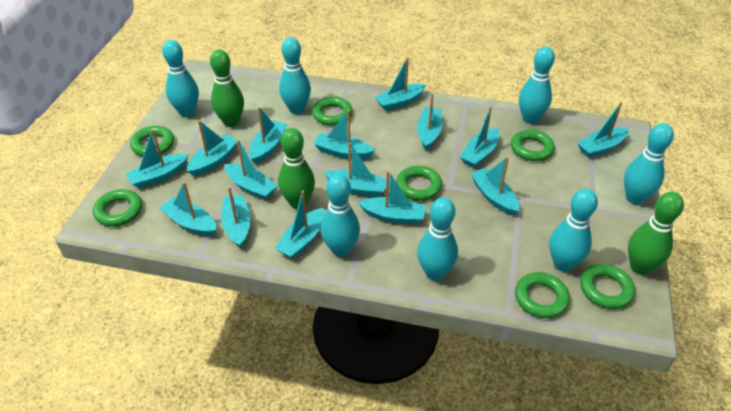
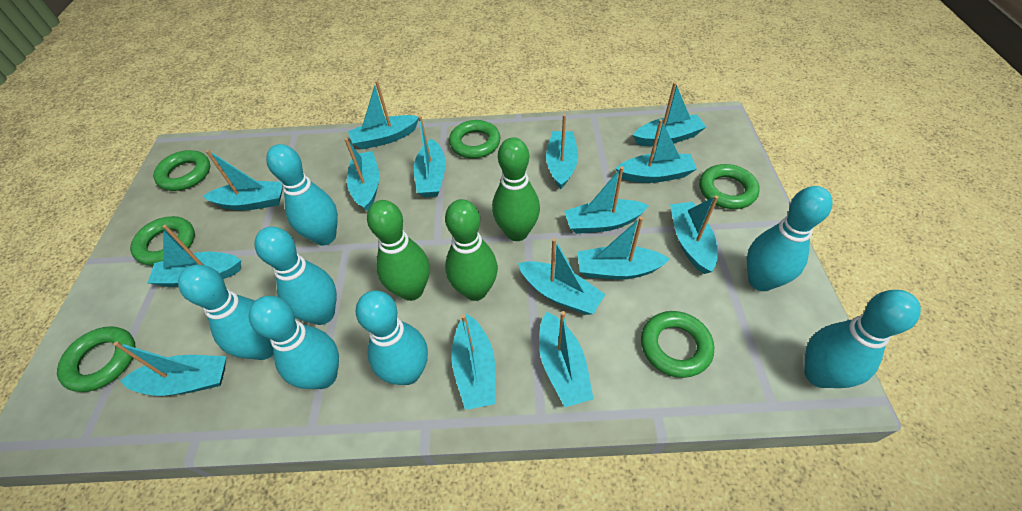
green ring: [93,189,142,227] [130,126,174,156] [312,97,353,126] [396,166,442,201] [511,129,555,161] [515,272,570,318] [580,264,635,309] = 7 -> [57,326,136,392] [130,216,195,266] [153,150,210,191] [449,120,500,159] [641,311,714,378] [699,164,760,209] = 6

